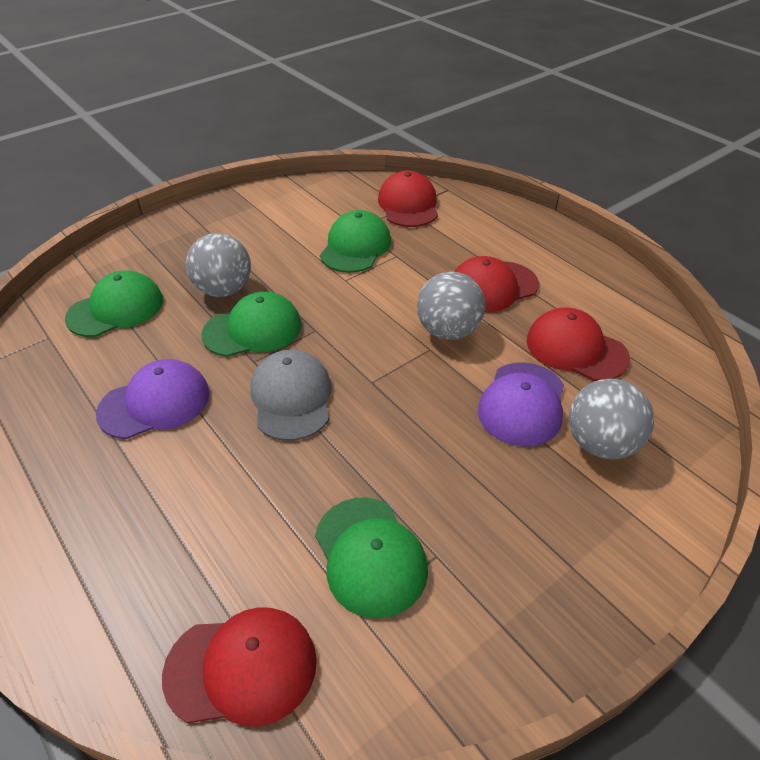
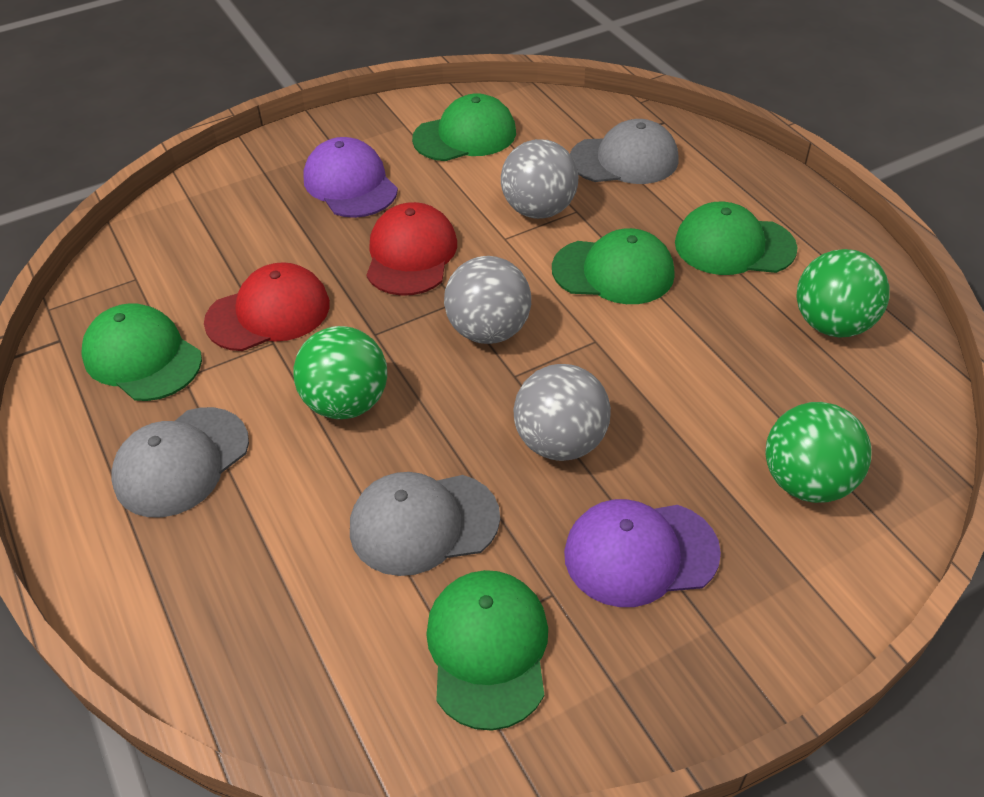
green ball: none = 0 -> [293,326,387,419] [765,402,871,503] [797,249,890,338] = 3
green cap: [65,271,163,337] [201,291,301,357] [315,497,428,618] [320,210,391,273] = 4 -> [81,303,202,401] [412,93,516,161] [426,570,548,731] [552,228,675,304] [675,202,798,275] = 5
grey cap: [250,350,331,441] = 1 -> [112,407,249,517] [350,472,500,576] [570,119,679,184] = 3
red cap: [162,607,317,726] [378,171,438,227] [454,256,539,312] [527,307,630,381] = 4 -> [204,262,330,351] [366,202,457,296] = 2

